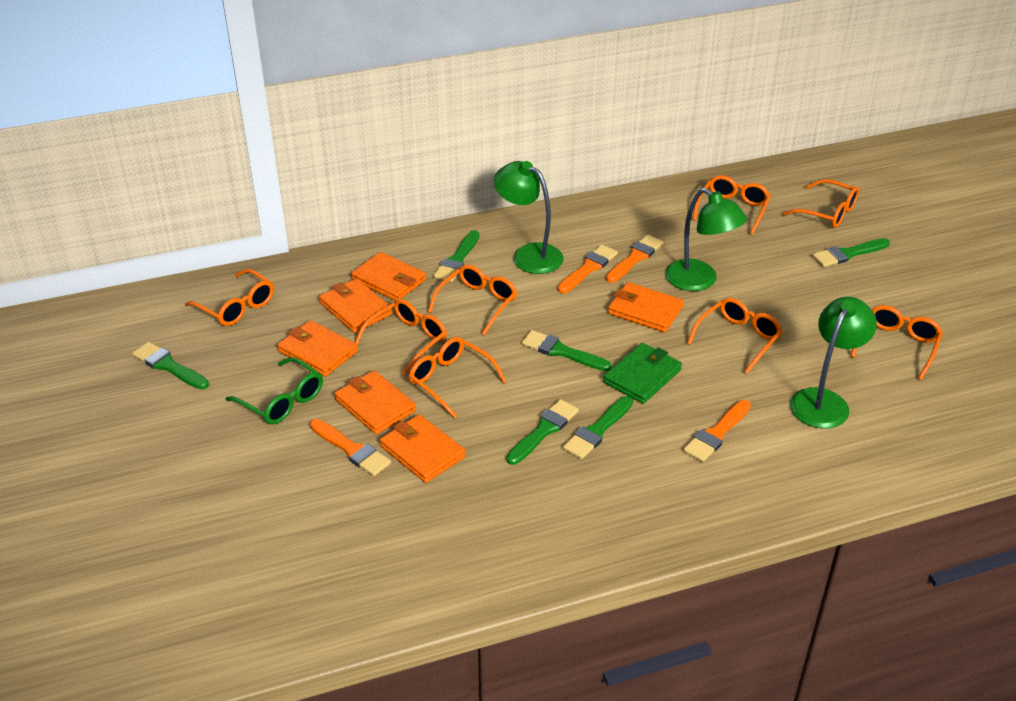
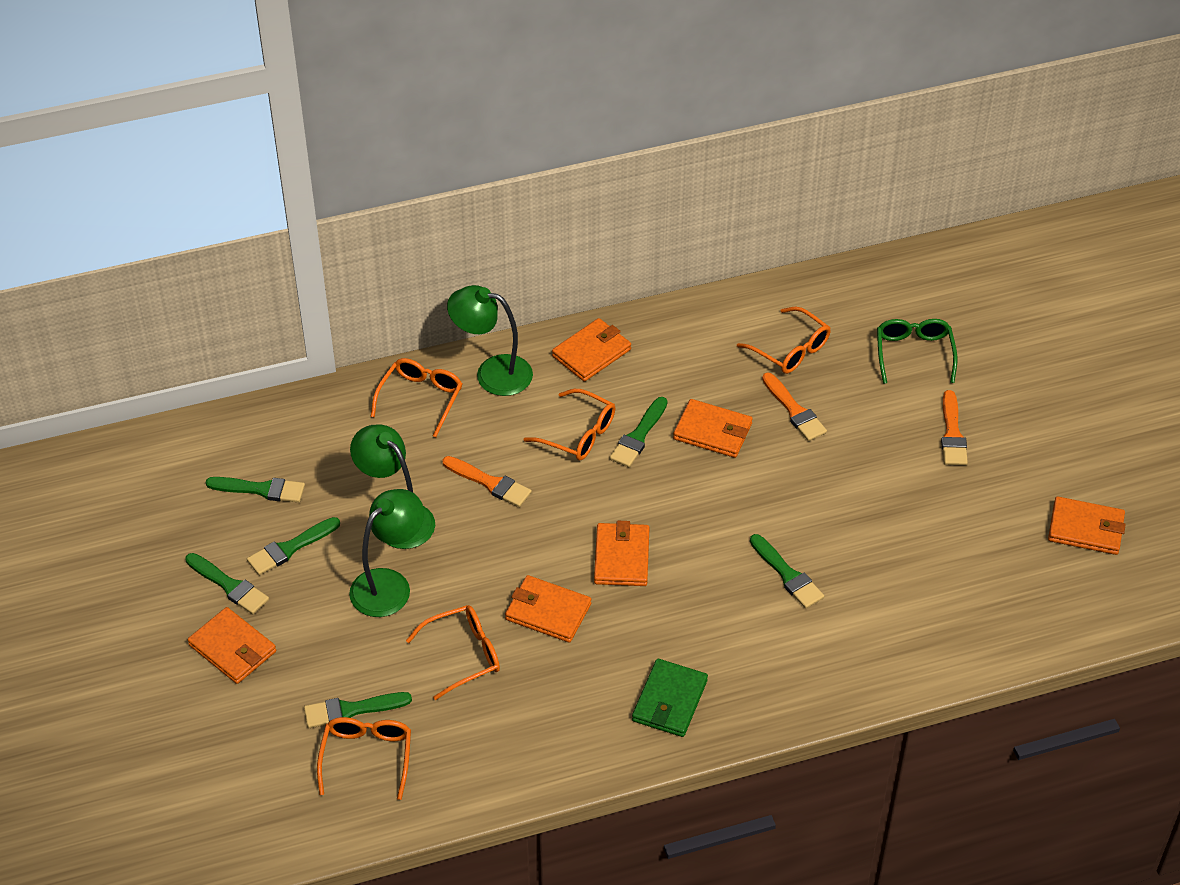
orange brush: [310,419,391,476] [557,245,618,293] [606,235,663,283] [683,400,751,462] = 4 -> [442,456,532,507] [762,373,827,441] [941,390,968,465] = 3
orange glasses: [185,269,274,326] [355,299,447,375] [409,337,506,418] [428,264,517,335] [687,298,783,374] [693,175,771,235] [782,179,859,228] [851,305,943,380] = 8 -> [317,717,411,800] [371,358,462,437] [406,605,500,700] [524,389,615,461] [737,307,831,374] = 5

